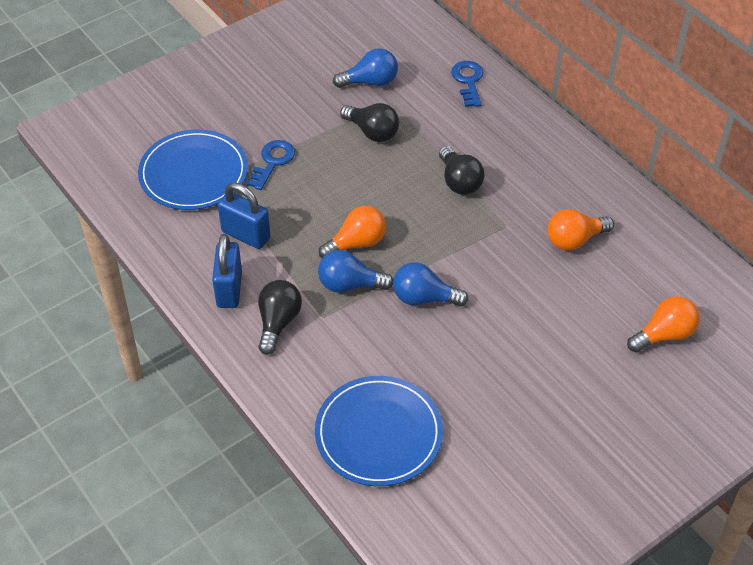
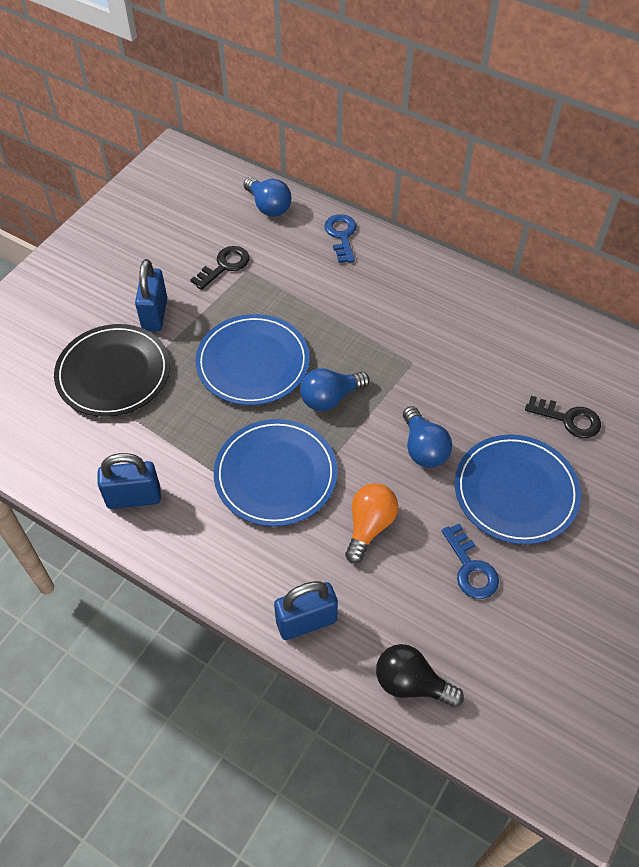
black key: none = 0 -> [190,246,250,290] [525,396,601,438] = 2
black light bulb: [258,280,302,355] [340,103,399,142] [439,146,485,195] = 3 -> [376,644,464,707] = 1
black plate: none = 0 -> [54,324,170,417] = 1
blue padlock: [212,234,242,308] [218,183,270,249] = 2 -> [98,453,161,509] [135,259,167,331] [274,581,338,640] = 3
blue plate: [138,129,248,210] [315,376,443,486] = 2 -> [195,314,310,405] [214,419,338,527] [455,435,581,545] = 3
orange light bulb: [319,206,386,258] [548,209,614,251] [627,296,700,352] = 3 -> [345,483,398,563] = 1

